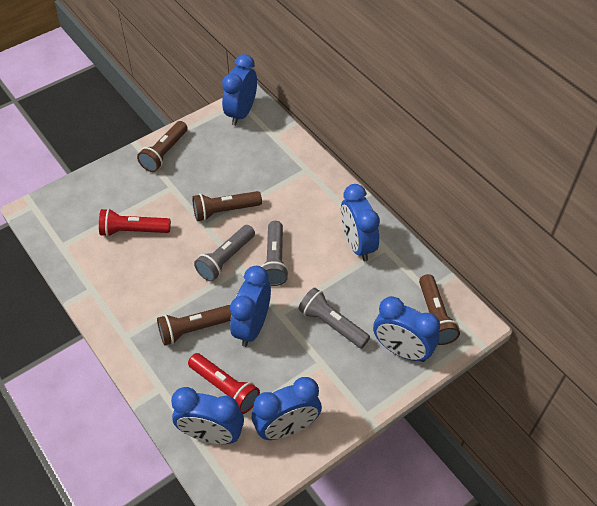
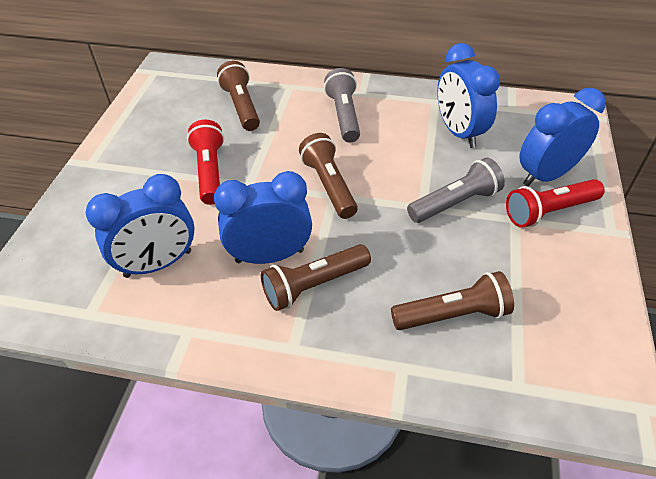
blue clock: [171,387,244,444] [222,54,257,126] [230,266,271,347] [252,377,322,440] [341,184,380,261] [373,296,440,362] = 6 -> [86,174,194,278] [214,171,312,264] [437,43,500,148] [519,88,606,186] = 4
grey flashlight: [194,225,255,282] [261,221,289,286] [298,288,370,348] = 3 -> [324,68,360,143] [407,158,505,223] = 2

